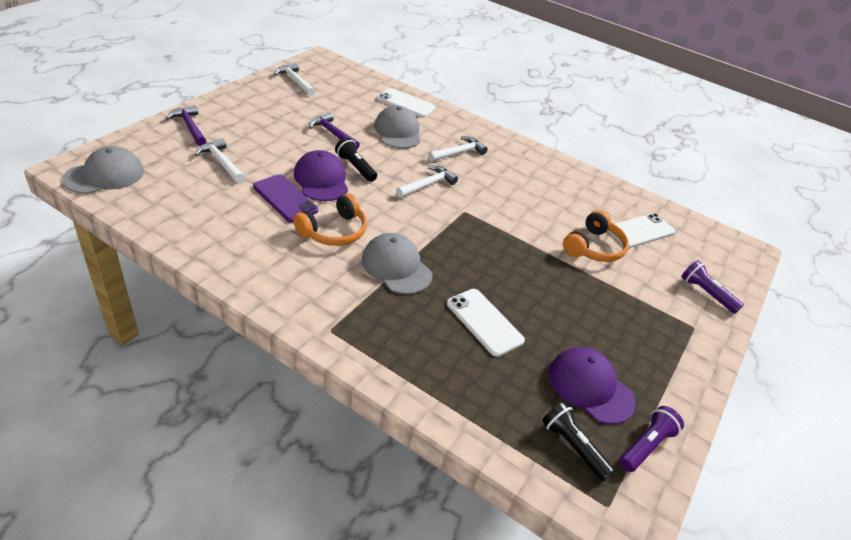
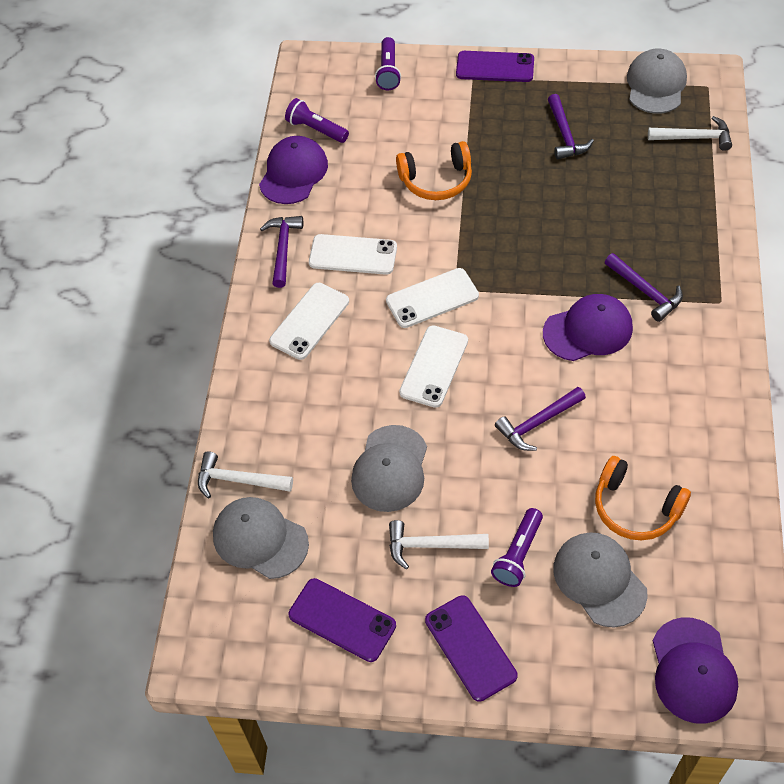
black flashlight: [335,138,377,182] [542,402,615,481] = 2 -> none = 0
grey cap: [62,146,144,194] [362,233,432,294] [374,105,420,149] = 3 -> [213,497,309,579] [351,425,427,512] [553,532,648,627] [627,49,687,114] = 4
purple cap: [294,150,348,201] [549,347,636,424] = 2 -> [259,136,328,204] [543,294,633,361] [653,617,738,724] = 3
purple flashlight: [620,406,684,472] [681,260,743,314] = 2 -> [285,98,349,143] [375,37,401,90] [491,508,543,587] = 3
purple hammer: [166,105,206,146] [309,112,360,150] = 2 -> [260,216,303,288] [495,387,586,451] [548,94,594,160] [605,253,683,322] = 4
purple phone: [253,174,318,223] = 1 -> [288,578,396,662] [425,595,518,702] [456,51,534,82] = 3
white hammer: [195,138,244,183] [274,63,315,96] [396,166,458,198] [428,136,488,162] = 4 -> [198,451,293,498] [389,520,489,569] [648,116,732,151] = 3
white phone: [377,88,436,118] [447,289,525,357] [607,213,675,248] = 3 -> [269,283,349,360] [309,234,397,275] [386,268,479,328] [399,325,468,408] = 4

